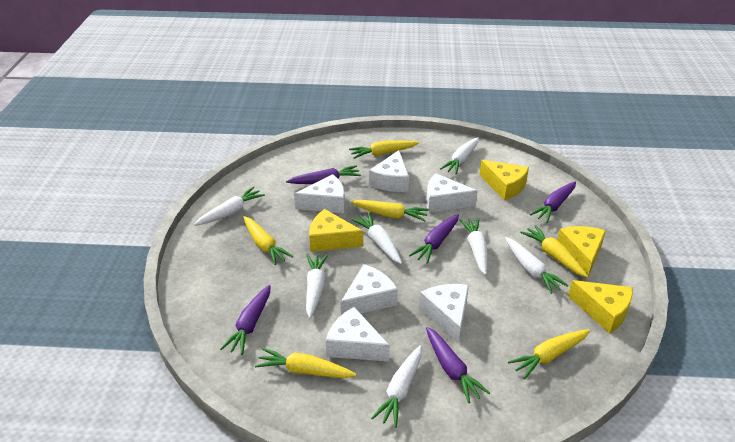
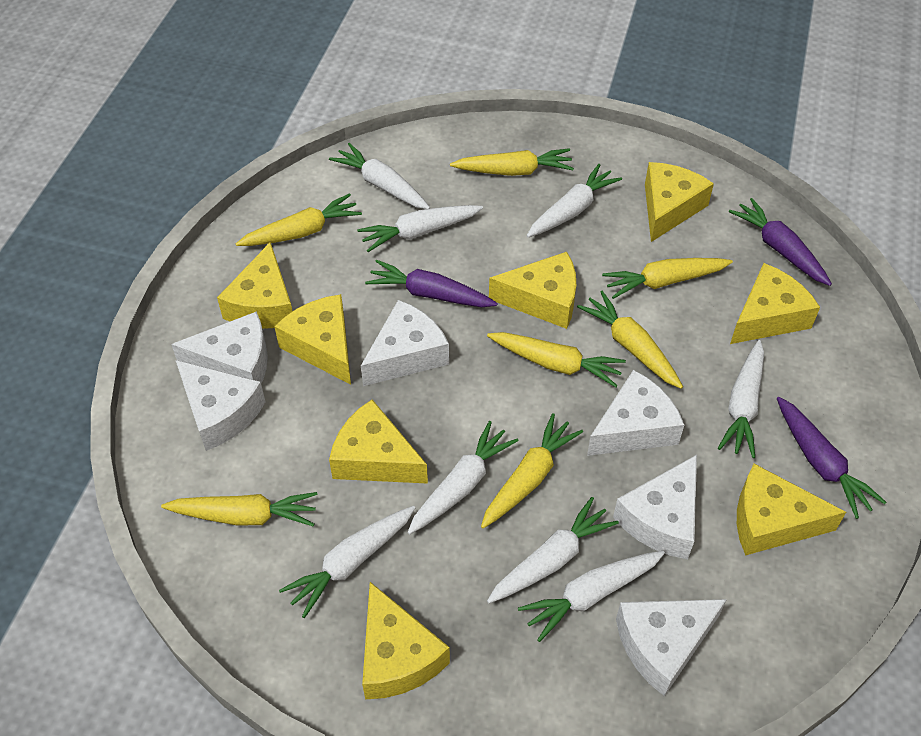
purple carrot: [220,285,271,355] [286,165,361,184] [409,214,459,264] [426,327,490,403] [530,182,576,223] = 5 -> [365,260,498,307] [729,198,832,286] [777,397,886,519] = 3
white carrot: [194,187,265,226] [306,254,328,318] [352,213,402,264] [371,345,422,428] [440,137,479,175] [459,218,488,275] [505,237,569,294] = 7 -> [279,506,415,618] [329,143,430,209] [357,205,483,252] [407,421,519,534] [487,497,619,603] [518,551,665,642] [527,164,622,237] [718,340,764,458] = 8
yellow carrot: [243,216,293,265] [255,348,356,378] [349,140,419,159] [350,200,429,221] [508,329,590,379] [520,225,588,277] = 6 -> [161,492,317,527] [236,193,362,246] [450,148,574,176] [481,413,583,529] [487,332,626,387] [577,291,683,389] [602,258,733,299] = 7
yellow cheese: [309,209,363,252] [479,160,529,201] [557,226,606,278] [568,280,633,334] = 4 -> [217,242,293,329] [274,294,351,385] [329,399,428,484] [362,582,450,699] [489,252,576,329] [645,162,714,242] [730,263,820,344] [737,464,846,555] = 8

